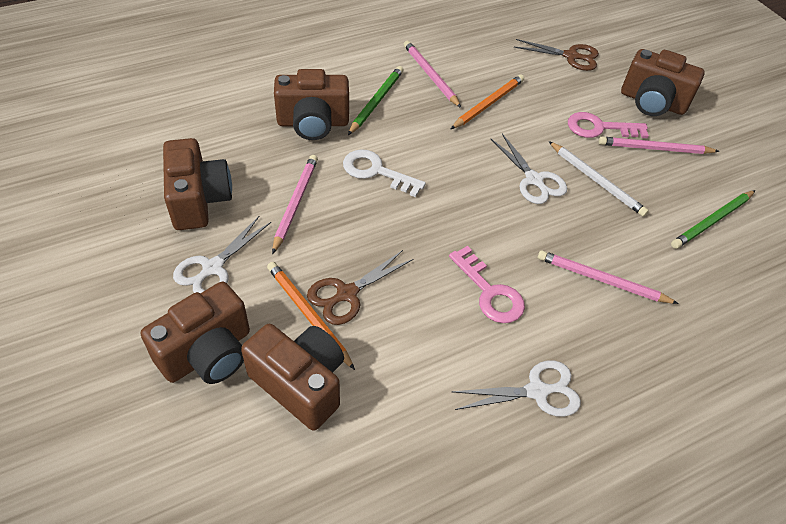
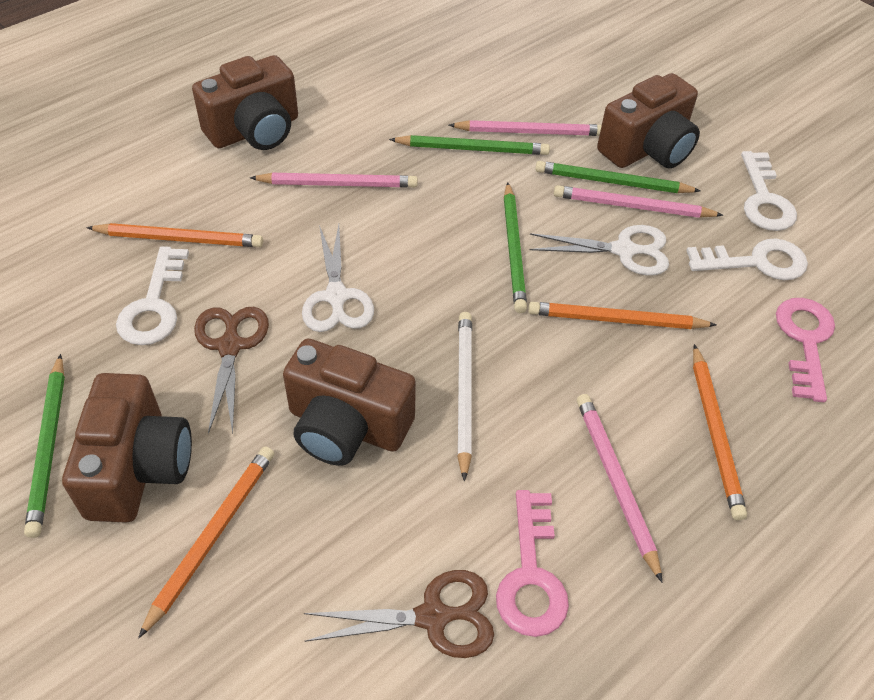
brown camera: [141,282,250,384] [163,138,232,230] [241,324,344,431] [274,69,349,140] [621,49,705,116] = 5 -> [62,373,192,523] [192,55,298,150] [283,339,416,466] [597,73,700,168] = 4
green pencil: [348,66,404,135] [671,190,755,249] = 2 -> [24,354,65,538] [389,135,550,155] [504,182,527,313] [535,161,700,193] = 4
orange pencil: [267,262,355,370] [451,74,524,129] = 2 -> [86,223,263,247] [138,446,274,638] [528,302,716,329] [693,344,747,520] = 4
white key: [343,149,426,197] = 1 -> [116,246,189,345] [686,238,808,280] [741,151,797,231] = 3
white scissors: [173,216,271,293] [451,360,581,417] [490,134,567,204] = 3 -> [302,224,374,332] [530,225,669,275] = 2

